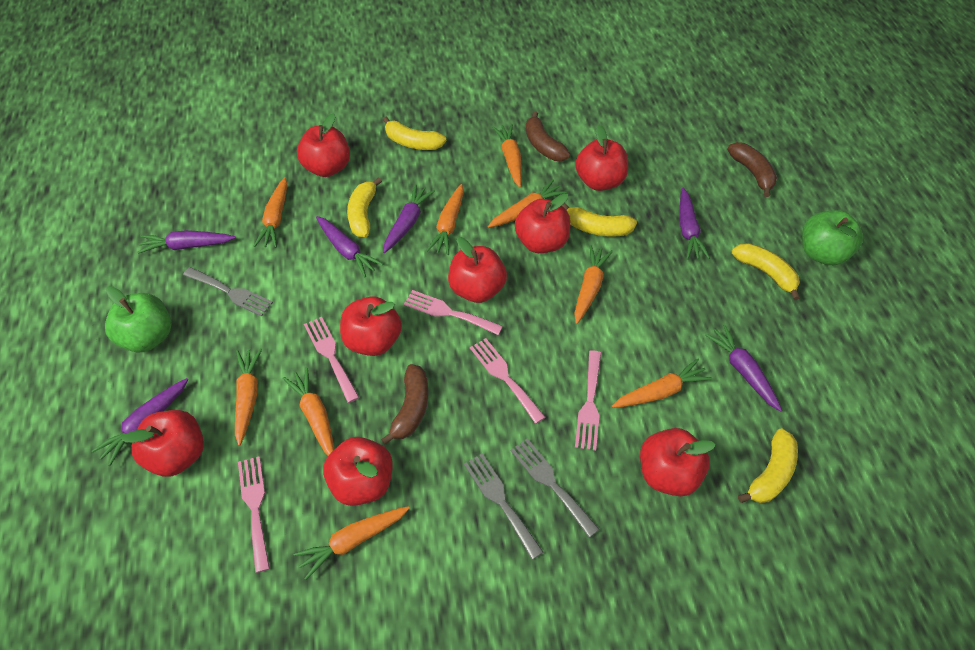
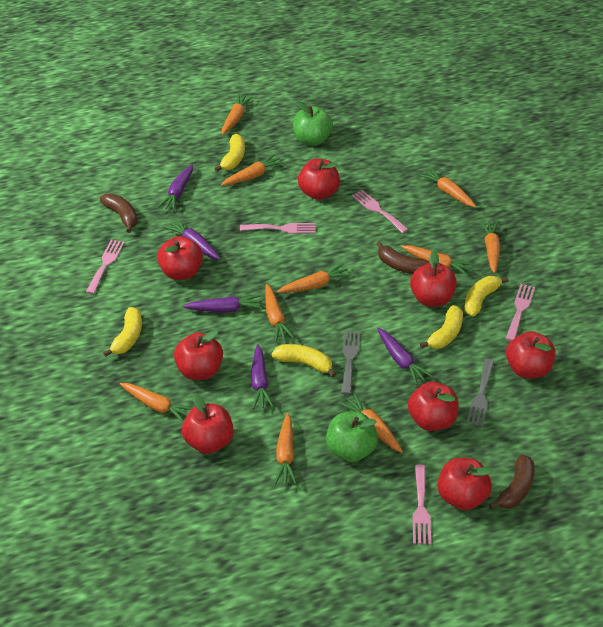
grey fork: [183,267,273,317] [464,454,543,560] [511,438,599,537] = 3 -> [341,330,360,395] [467,359,494,427] = 2
orange carrot: [235,348,262,446] [254,177,287,248] [283,367,334,456] [294,506,410,580] [426,184,464,255] [488,179,567,228] [492,124,522,187] [574,245,613,324] [612,359,712,408] = 9 -> [120,383,192,422] [221,154,284,186] [222,94,253,135] [265,284,294,342] [274,413,297,484] [277,263,352,293] [339,393,403,453] [401,245,475,276] [419,168,476,207] [480,221,500,273] = 10
purple carrot: [92,378,188,466] [137,230,236,254] [316,216,383,277] [383,184,435,253] [680,188,710,260] [705,324,782,412] = 6 -> [158,164,193,211] [164,218,220,260] [183,295,263,313] [251,344,274,409] [377,328,433,385] = 5

